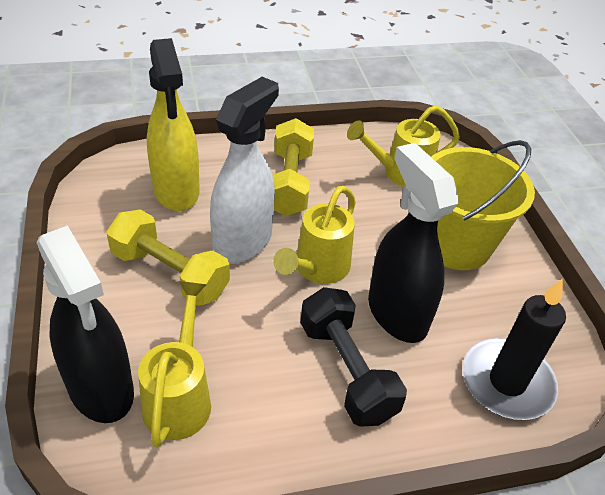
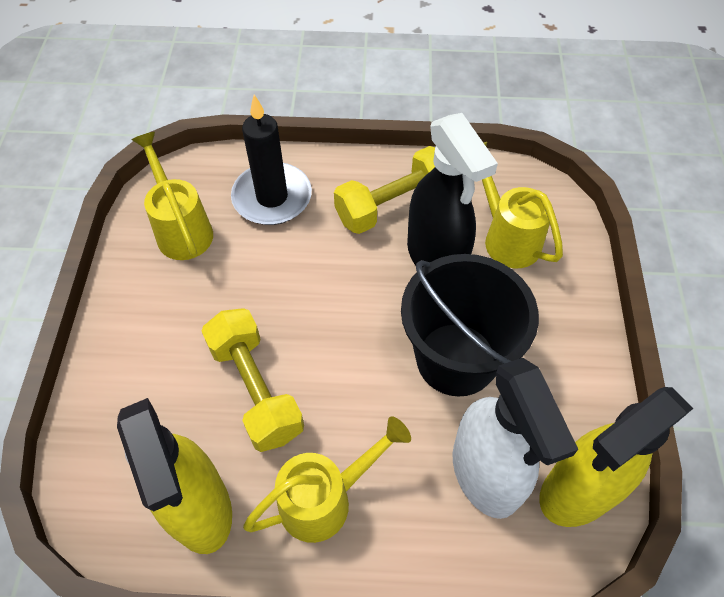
black bucket: none = 0 -> [401,254,539,396] = 1
black dumbbell: [300,287,407,427] = 1 -> none = 0
black spray bottle: [37,225,134,423] [368,143,459,343] = 2 -> [407,113,498,267] = 1
yellow bucket: [431,140,535,270] = 1 -> none = 0
yellow spray bottle: [147,38,200,211] = 1 -> [117,398,232,554] [539,387,693,527] = 2

